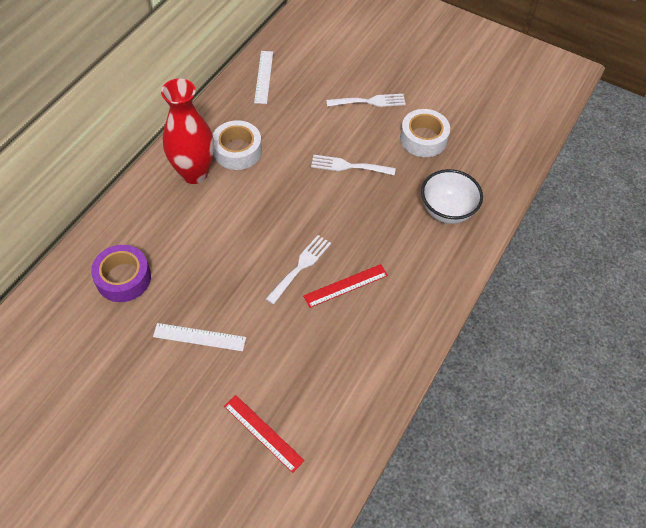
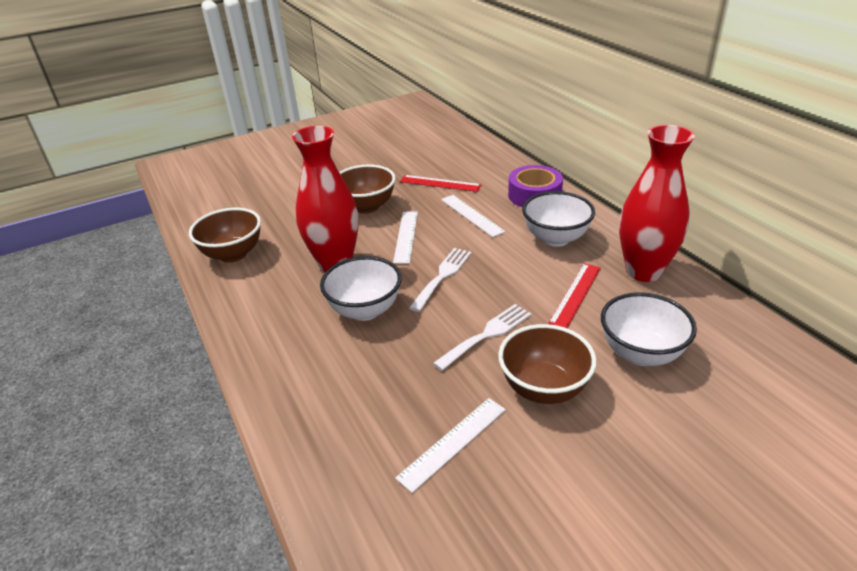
brown bowl: none = 0 -> [189,208,261,263] [340,164,396,214] [498,324,597,404] = 3
red vase: [161,78,214,184] = 1 -> [292,126,359,272] [619,125,695,282] = 2
white bowl: [421,169,483,224] = 1 -> [320,256,401,321] [522,191,595,247] [601,292,697,366] = 3
white fork: [266,235,331,305] [311,155,396,175] [326,94,406,107] = 3 -> [409,248,472,312] [433,304,531,371] = 2
white ruler: [153,323,246,351] [254,51,273,104] = 2 -> [393,212,418,264] [395,398,506,493] [441,195,505,237] = 3
white tape: [213,120,262,170] [400,109,450,157] = 2 -> none = 0

